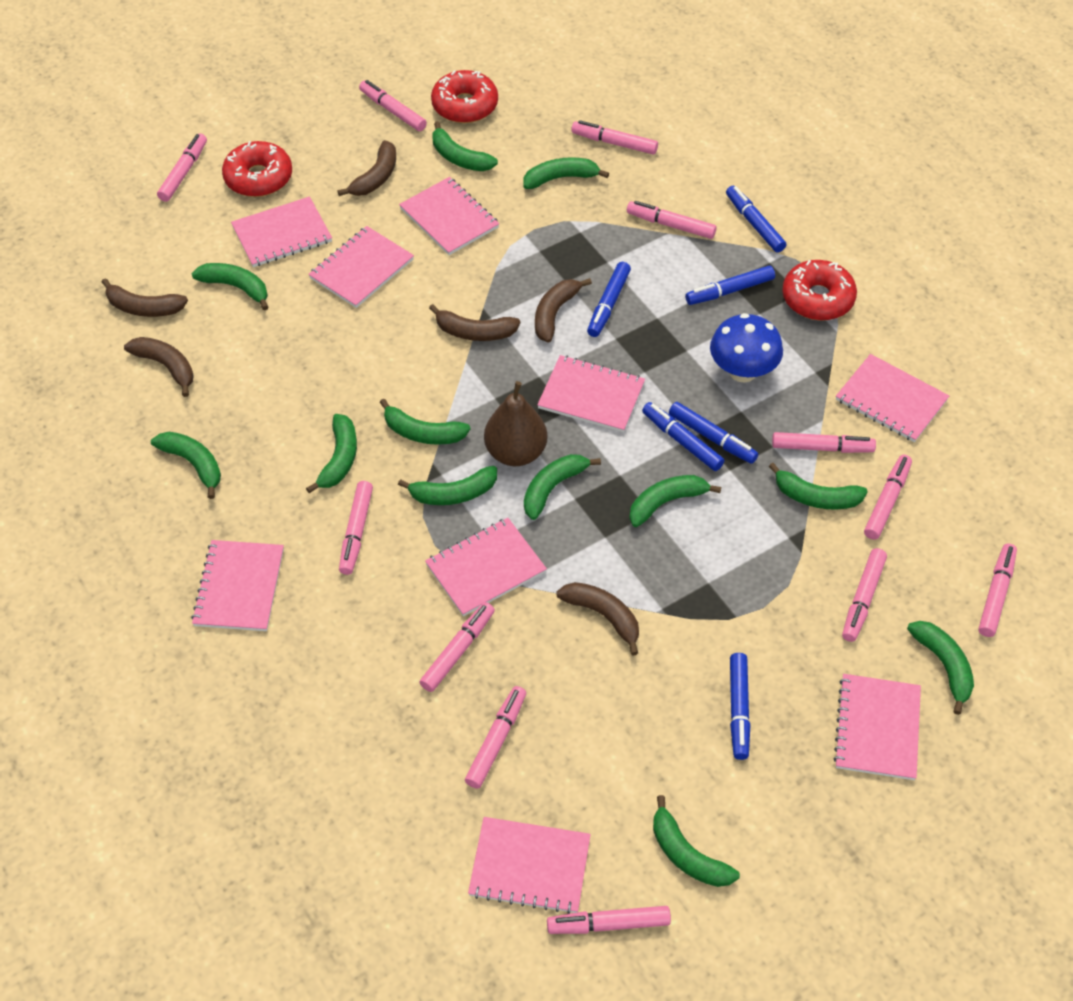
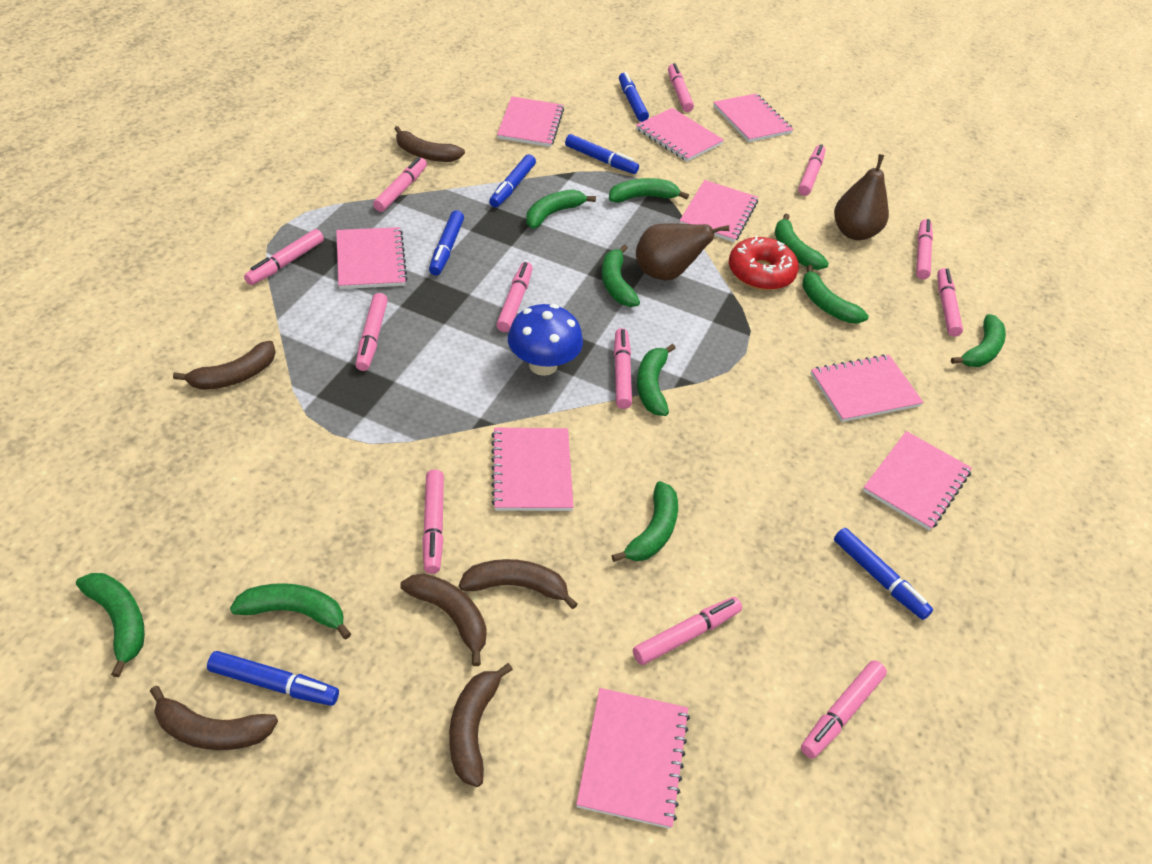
brown pear: [484,381,547,466] = 1 -> [636,223,729,280] [834,154,889,240] = 2
green banana: [151,432,221,499] [192,263,269,310] [306,414,357,493] [380,399,471,445] [398,466,497,505] [432,121,498,171] [524,157,609,189] [524,454,601,520] [629,475,721,527] [653,795,740,887] [769,463,868,510] [907,621,974,715] = 12 -> [76,573,145,677] [230,583,351,639] [526,189,596,229] [602,245,640,307] [609,178,689,203] [612,481,678,562] [637,344,676,416] [775,214,829,270] [802,265,869,323] [951,314,1006,367] = 10
red donut: [222,141,292,197] [431,70,498,123] [782,260,857,321] = 3 -> [729,236,799,290] = 1

